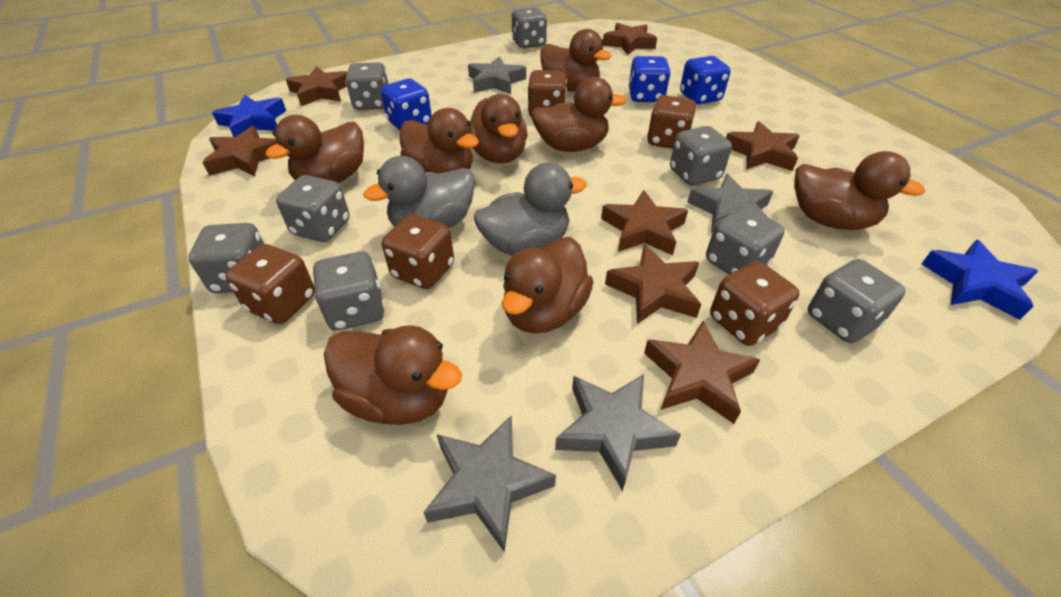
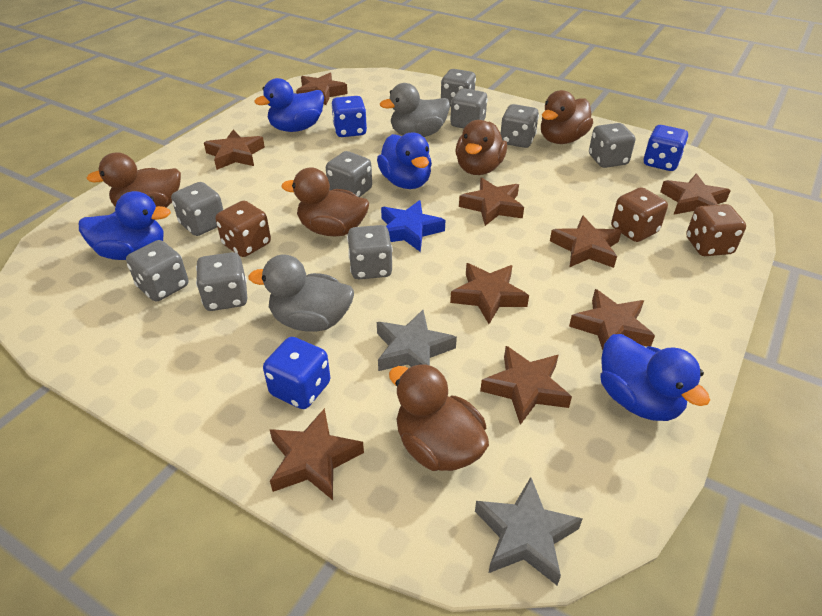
blue duck: none = 0 -> [79,191,171,260] [254,78,324,132] [377,133,432,189] [600,334,710,421] = 4
blue star: [212,95,286,137] [922,240,1038,320] = 2 -> [381,200,445,252] = 1
brown dice: [225,244,315,324] [382,214,454,289] [528,70,567,117] [647,95,697,149] [710,261,800,346] = 5 -> [215,201,271,257] [611,187,668,242] [686,204,746,256] = 3
brown duck: [265,115,364,183] [324,325,462,425] [400,108,479,173] [470,94,527,163] [502,237,593,334] [531,77,626,152] [540,29,611,92] [794,151,926,230] = 8 -> [87,152,181,208] [282,168,369,236] [389,363,489,471] [456,120,507,175] [541,90,593,144] = 5
brown star: [202,126,277,177] [286,66,347,106] [601,190,688,255] [603,23,657,55] [605,244,701,324] [644,320,760,424] [726,121,800,171] = 7 -> [204,130,265,170] [270,408,364,500] [296,73,348,105] [450,263,529,324] [459,178,524,226] [480,346,572,425] [550,215,622,268] [569,289,655,350] [660,173,731,215] = 9
grey dice: [189,223,264,293] [276,175,350,242] [313,252,385,331] [345,62,388,110] [512,7,547,48] [670,126,732,186] [706,206,785,275] [808,259,906,343] = 8 -> [126,240,189,302] [171,182,223,236] [196,252,247,311] [326,151,372,197] [347,225,393,279] [441,69,476,106] [450,88,488,128] [500,104,539,148] [589,123,635,168] = 9
grey star: [423,415,556,553] [468,57,526,94] [555,374,681,491] [688,174,773,233] = 4 -> [377,310,457,371] [475,477,583,585] = 2

